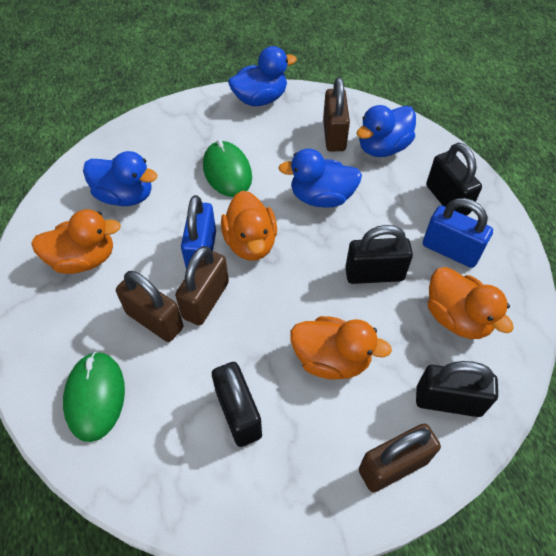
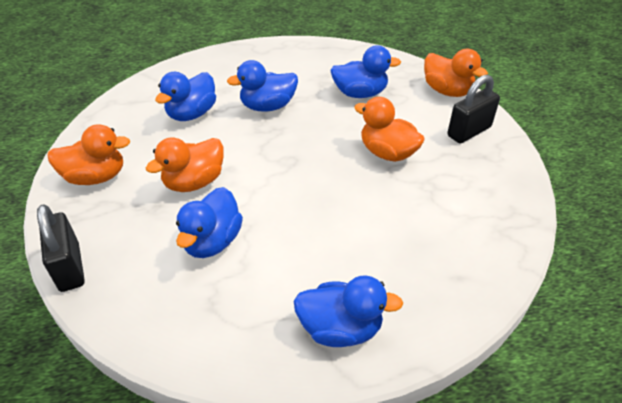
black padlock: [212,362,262,447] [345,225,413,284] [416,361,498,417] [426,143,482,215] = 4 -> [37,204,85,292] [447,74,500,143] = 2
blue duck: [83,151,157,206] [228,46,297,106] [278,149,362,208] [357,105,416,157] = 4 -> [155,72,216,121] [176,187,243,258] [227,60,298,111] [294,275,403,347] [330,45,401,98] = 5
blue padlock: [181,195,216,268] [423,198,493,268] = 2 -> none = 0
brown padlock: [116,271,183,342] [175,246,229,326] [323,77,350,151] [359,423,441,492] = 4 -> none = 0
green mouse: [63,352,125,442] [203,139,252,197] = 2 -> none = 0

